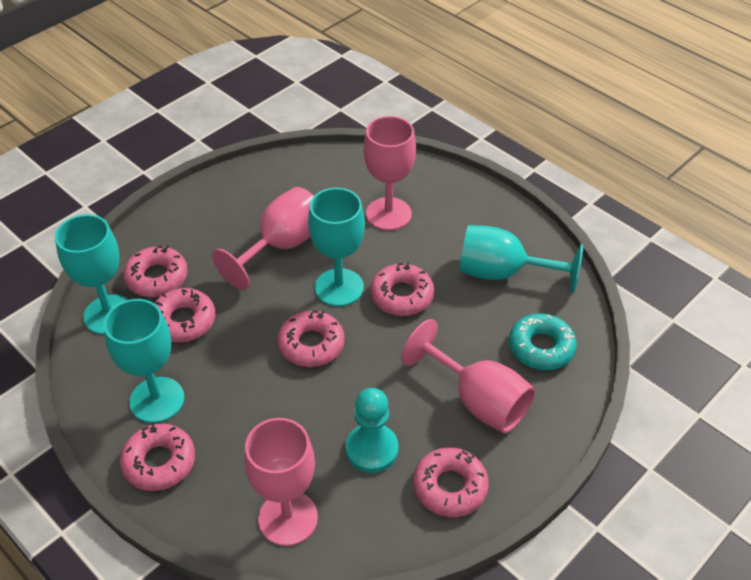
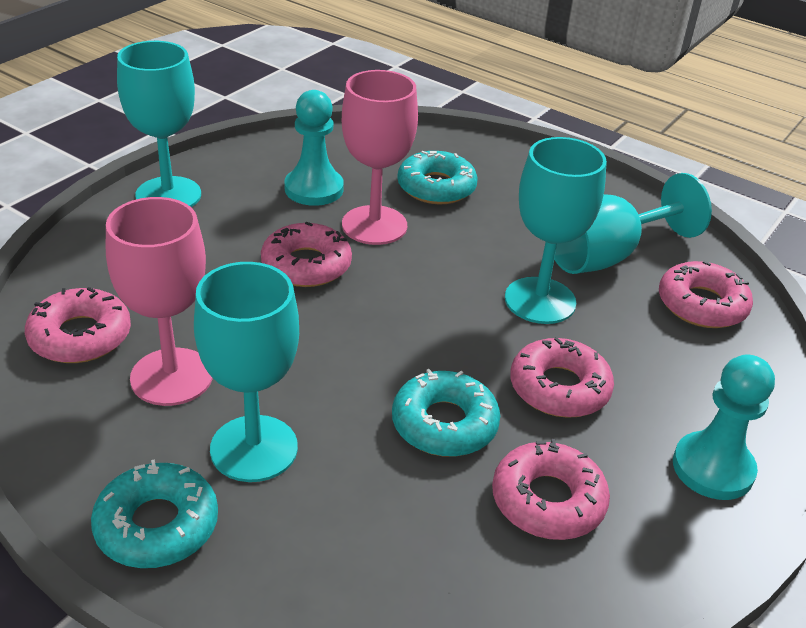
pink donut: [120,423,195,491] [123,246,188,297] [154,288,215,342] [277,310,345,367] [370,262,434,316] [413,447,489,517] = 6 -> [25,287,131,363] [261,222,352,287] [492,439,610,540] [510,337,614,418] [659,261,753,328] = 5
pink goblet: [212,187,314,290] [244,418,318,546] [364,116,416,231] [402,319,535,433] = 4 -> [106,197,213,406] [342,70,418,245] = 2
turquoise donut: [509,313,577,370] = 1 -> [91,459,218,568] [392,369,500,457] [397,151,478,204] = 3
turquoise pawn: [346,388,399,473] = 1 -> [284,90,344,206] [673,355,775,500] = 2

